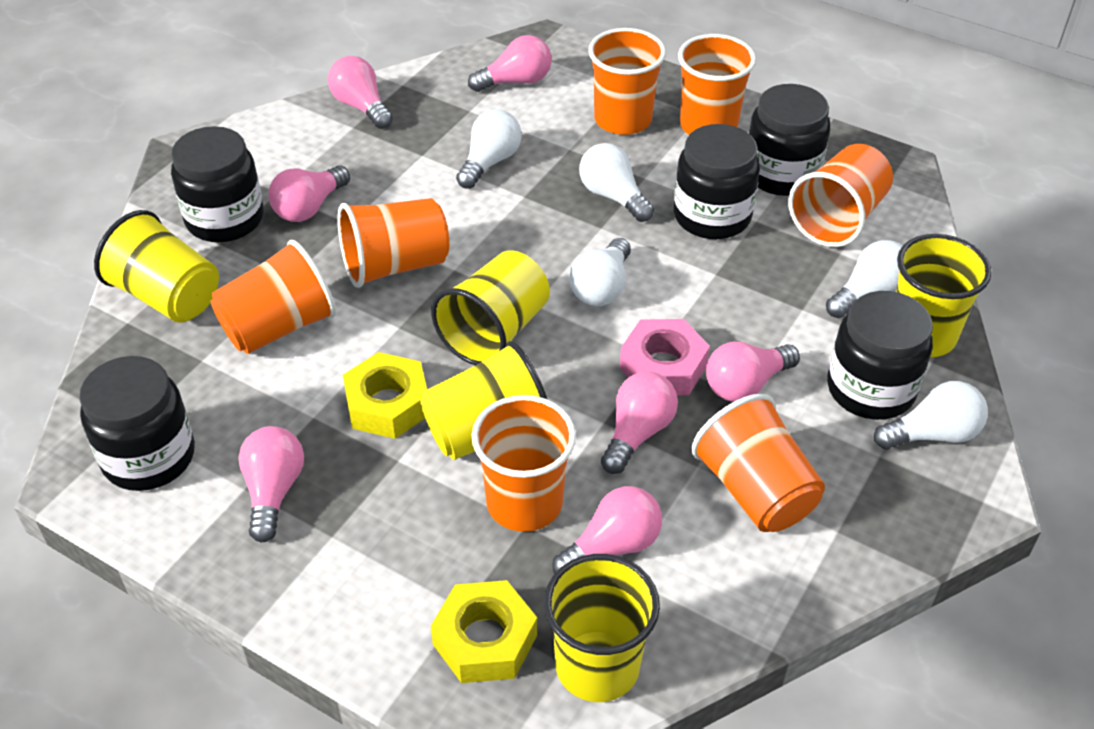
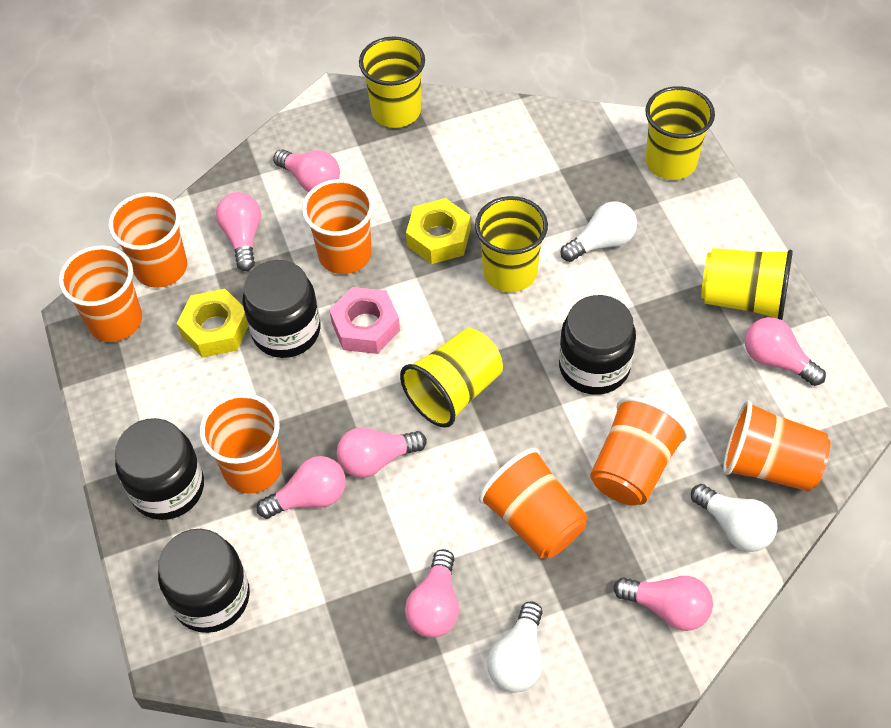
black jar: [79,356,195,491] [171,126,264,242] [674,124,760,239] [749,84,830,196] [827,291,933,420] = 5 -> [115,418,204,520] [158,529,250,633] [243,260,320,358] [559,295,636,395] = 4
white light bulb: [456,109,522,189] [569,238,631,306] [579,143,654,222] [826,240,903,318] [874,381,988,449] = 5 -> [487,602,543,693] [560,201,637,262] [691,484,777,552] = 3

